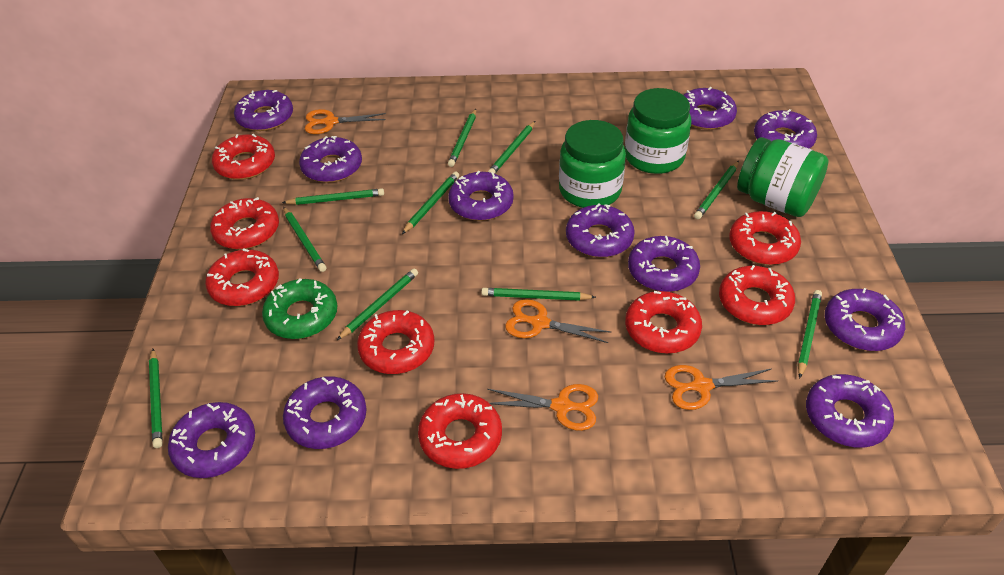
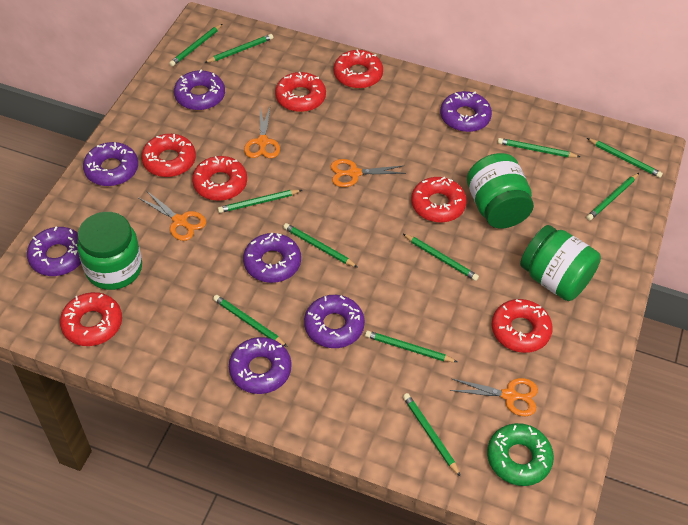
green pencil: [149,349,163,448] [282,188,384,205] [284,207,326,272] [337,269,418,340] [402,172,459,234] [448,109,476,167] [481,288,596,301] [488,121,535,174] [694,161,739,219] [798,290,822,379] = 10 -> [169,24,222,66] [204,34,273,63] [213,295,288,347] [218,190,302,213] [283,223,358,267] [365,330,457,362] [403,234,479,281] [403,393,461,477] [498,138,580,157] [586,173,639,221] [587,138,663,178] = 11
purple donut: [168,402,255,478] [234,90,293,131] [283,376,366,449] [299,136,362,183] [448,171,514,221] [566,204,635,257] [628,236,700,292] [683,87,737,130] [754,109,817,149] [806,374,894,448] [825,288,905,351] = 11 -> [27,227,81,276] [83,142,138,186] [174,70,225,110] [229,337,291,394] [243,233,301,283] [304,295,365,348] [440,91,492,132] = 7
red donut: [205,248,279,306] [210,197,279,249] [212,134,275,180] [357,310,434,374] [418,393,502,469] [625,291,702,354] [719,265,795,325] [729,211,801,265] = 8 -> [60,292,122,346] [141,134,196,177] [192,156,247,201] [275,72,326,112] [334,49,383,89] [411,177,467,222] [492,299,553,353] = 7

